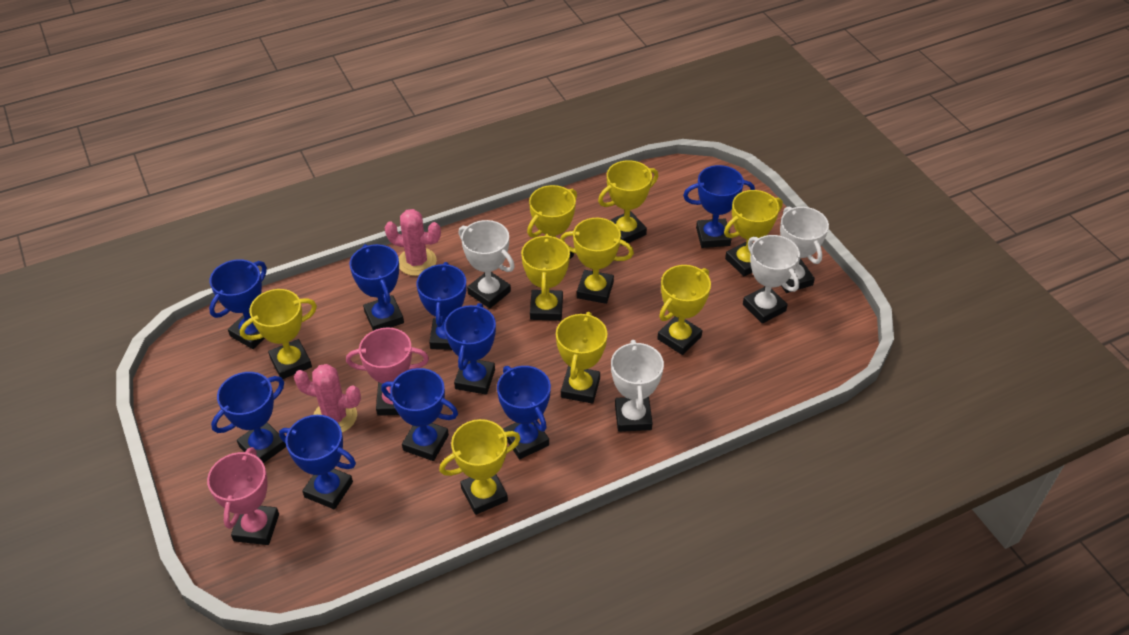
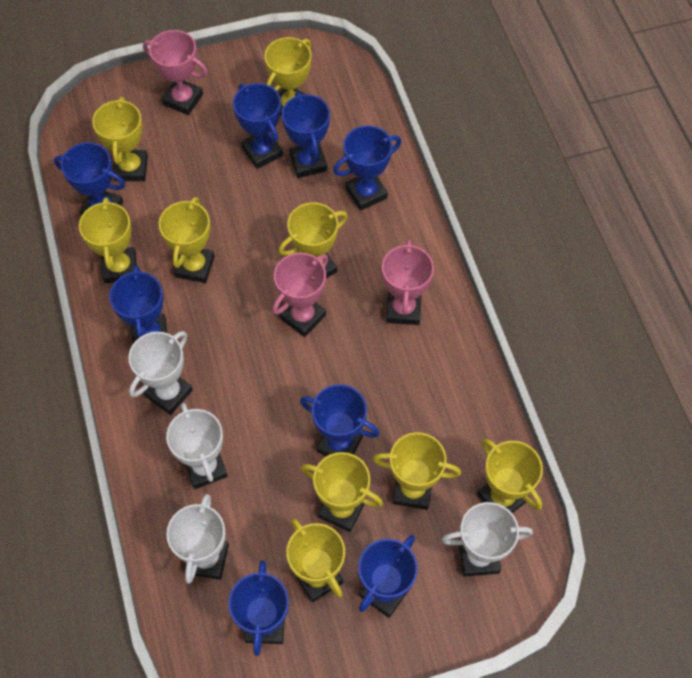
blue trophy: [209,259,267,349] [211,372,286,463] [279,415,356,509] [350,244,404,331] [381,368,458,461] [416,262,466,350] [444,303,496,395] [497,366,551,459] [683,165,755,248] = 9 -> [54,142,125,216] [109,266,167,345] [229,560,289,656] [233,83,283,169] [282,92,330,178] [300,384,380,456] [333,125,401,211] [358,535,418,618] = 8
pink cactus: [294,364,361,432] [385,209,441,276] = 2 -> none = 0
pink trophy: [207,447,279,545] [346,328,429,416] = 2 -> [143,30,208,115] [272,253,328,337] [382,239,434,325] = 3

